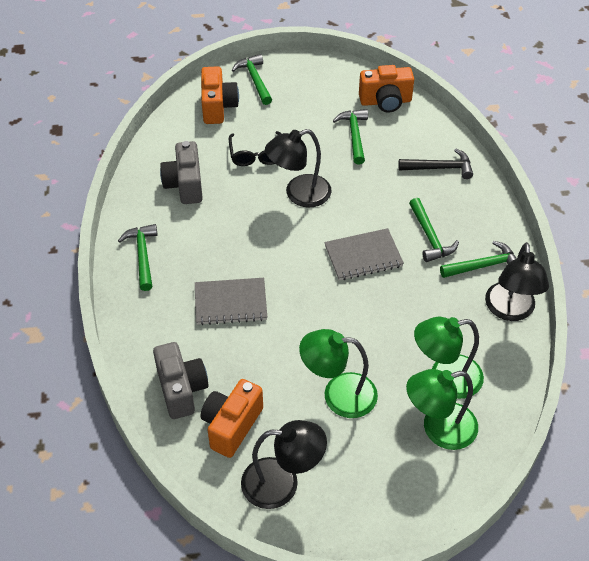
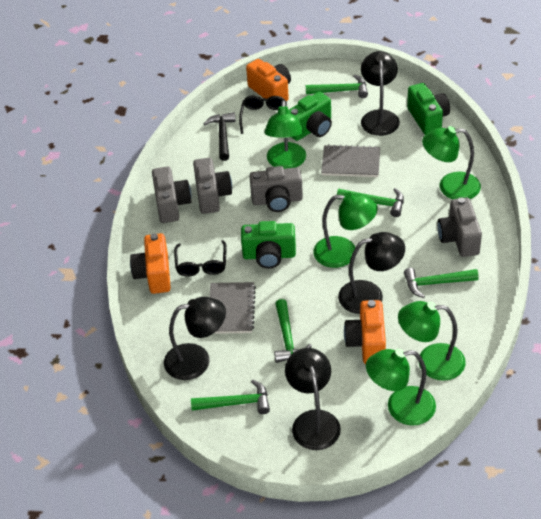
black glasses: [229,131,281,166] = 1 -> [174,240,227,277] [239,95,287,134] = 2
black lamp: [241,420,327,509] [265,129,332,207] [485,242,549,321] = 3 -> [164,297,226,380] [285,348,341,450] [338,232,405,314] [361,51,400,136] = 4
green camera: none = 0 -> [241,221,296,268] [288,92,332,141] [407,83,450,135] = 3
green lamp: [299,329,378,418] [406,369,478,450] [414,317,484,399] = 3 -> [264,100,306,169] [313,192,378,268] [366,349,436,425] [398,301,466,381] [422,126,481,199] = 5
grey camera: [153,342,209,419] [160,141,203,204] = 2 -> [152,166,192,223] [193,158,232,214] [249,166,303,212] [437,197,482,257] = 4

